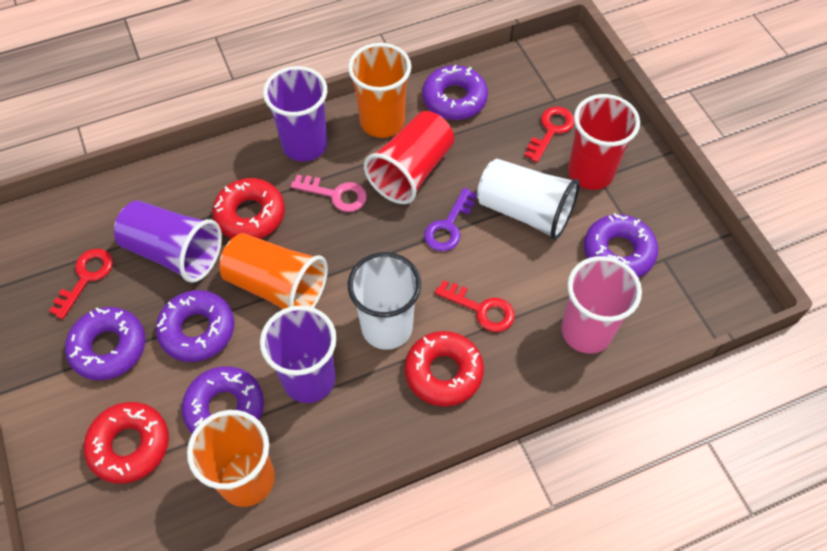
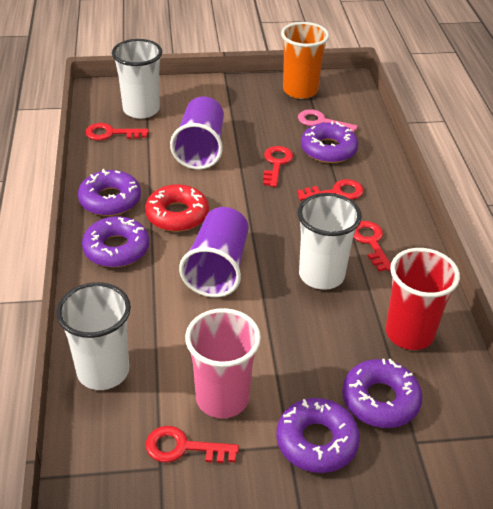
orange cup: [187,410,275,507] [219,233,328,309] [348,43,411,138] = 3 -> [281,22,329,99] = 1
purple cup: [114,201,222,283] [260,305,337,403] [263,66,327,162] = 3 -> [170,96,224,170] [179,207,249,297] = 2
purple key: [424,188,477,251] = 1 -> none = 0
red cup: [364,111,454,204] [568,94,640,190] = 2 -> [385,248,460,350] = 1
red donut: [84,402,169,484] [212,178,285,239] [405,331,484,407] = 3 -> [145,184,209,232] = 1
red key: [49,249,113,319] [435,280,515,332] [525,107,575,163] = 3 -> [85,123,149,140] [146,426,239,463] [263,146,293,187] [297,179,364,201] [353,221,391,271] = 5
white cup: [348,252,421,350] [477,159,579,240] = 2 -> [56,282,131,390] [112,39,162,119] [298,193,362,290] = 3

